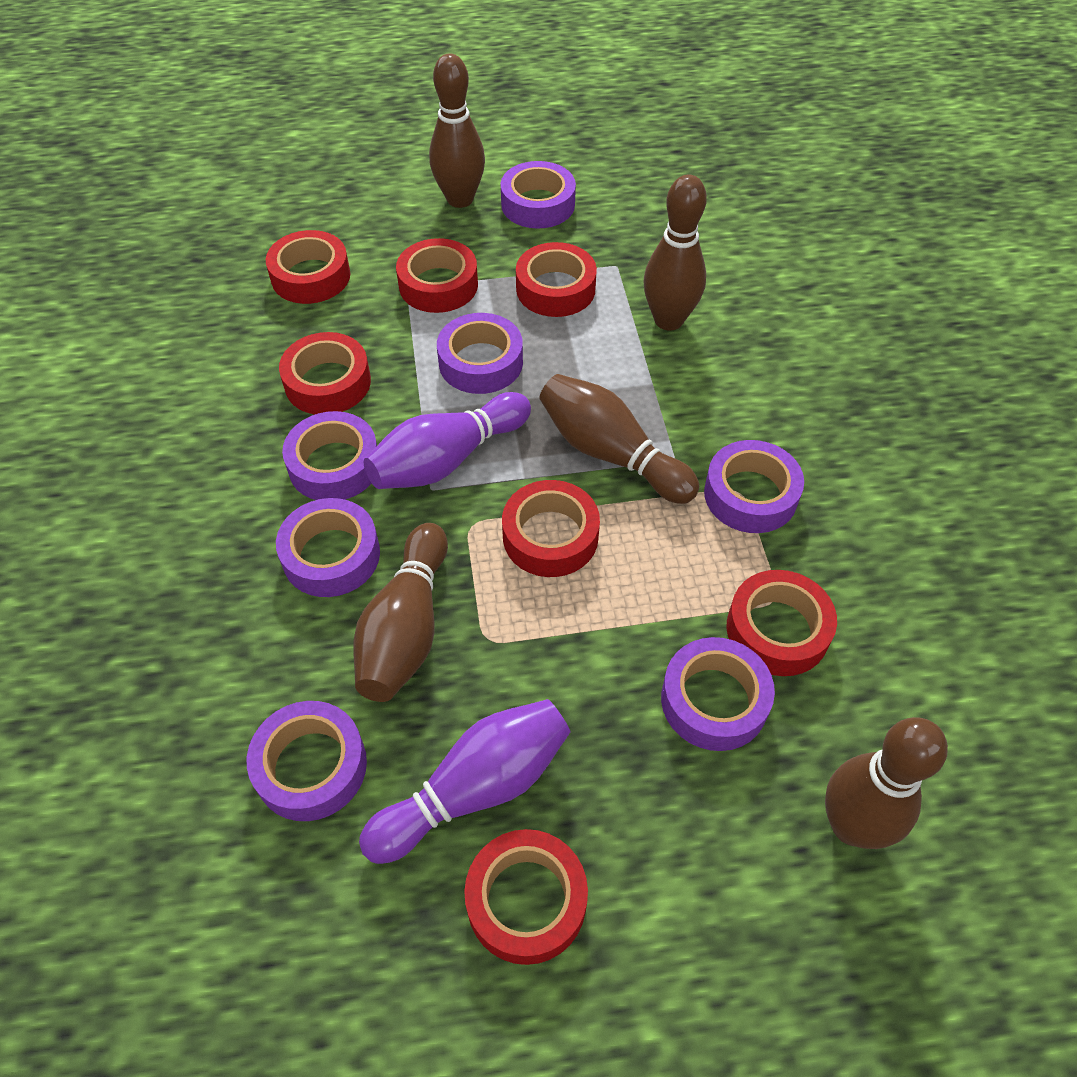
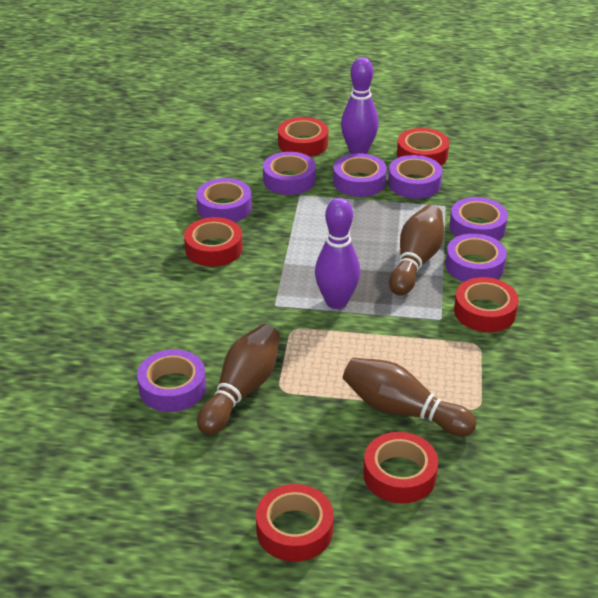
brown bowling pin: [354,523,448,702] [429,54,485,208] [539,374,699,504] [644,174,707,331] [825,717,948,849] = 5 -> [197,324,280,435] [343,358,476,436] [389,205,444,296] = 3
red tape: [266,230,350,304] [279,332,371,414] [396,238,478,313] [464,829,588,965] [502,480,600,577] [516,242,597,317] [726,570,837,676] = 7 -> [184,217,243,267] [256,484,334,562] [278,117,328,157] [363,432,438,504] [397,128,449,165] [454,277,519,332] = 6

